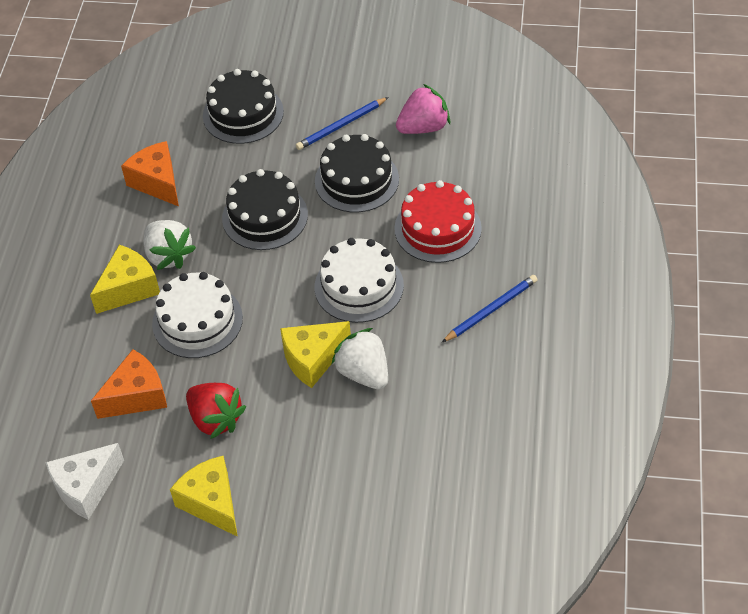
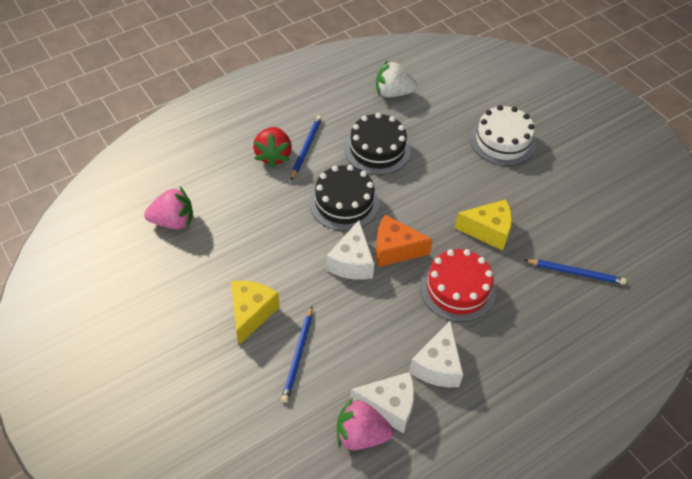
black cake: [203,69,284,144] [222,169,308,250] [315,134,399,212] = 3 -> [309,165,379,231] [344,113,410,175] = 2
blue pencil: [296,97,388,150] [442,275,538,342] = 2 -> [281,306,313,403] [291,116,322,180] [525,259,626,285] = 3
orange cheese: [91,349,167,419] [121,141,179,206] = 2 -> [376,215,433,267] = 1
pink strawberry: [396,84,450,134] = 1 -> [144,187,193,229] [337,397,394,450] = 2
white cake: [152,272,243,358] [314,238,404,323] = 2 -> [470,105,536,166] = 1
white cheese: [46,443,124,520] = 1 -> [326,220,374,280] [350,372,415,434] [409,320,463,387] = 3
white strawberry: [143,220,196,270] [332,328,388,389] = 2 -> [376,60,417,97] = 1
yellow cheese: [90,245,160,314] [170,456,238,537] [280,321,351,388] = 3 -> [231,281,280,345] [454,199,512,251] = 2

